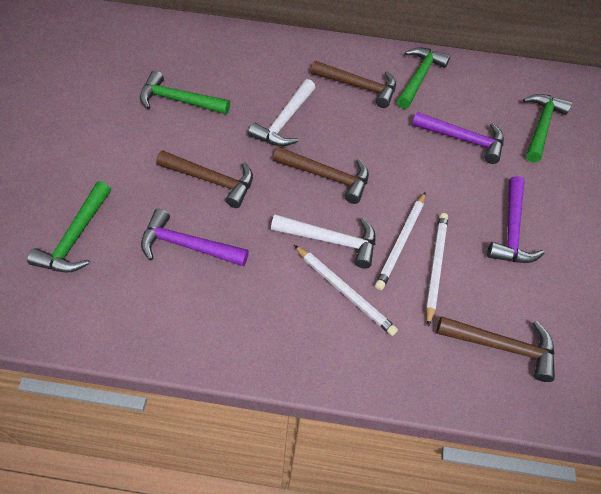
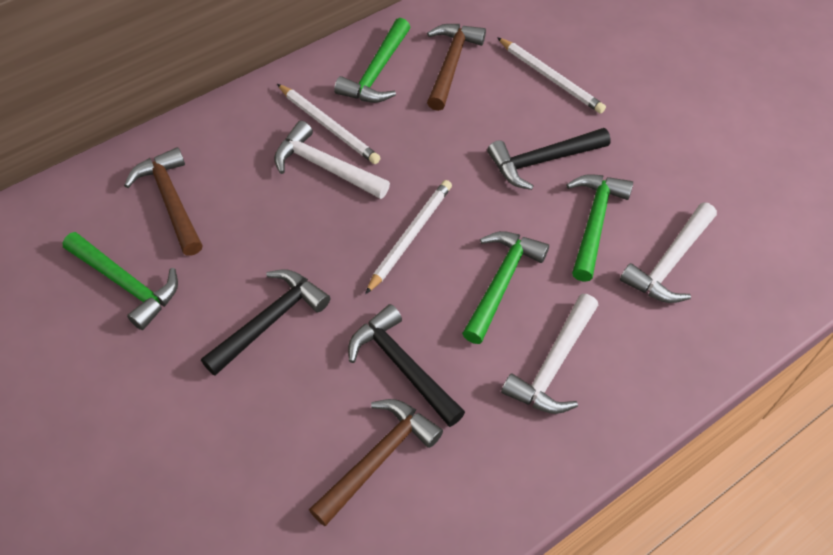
black hammer: none = 0 -> [201,269,330,376] [348,304,465,427] [487,128,611,190] = 3
brown hammer: [156,150,253,208] [273,147,369,204] [311,61,396,108] [436,316,555,382] = 4 -> [124,147,203,256] [309,399,443,526] [427,24,486,111] = 3
purple hammer: [141,209,249,266] [412,112,504,164] [487,176,544,263] = 3 -> none = 0
white hammer: [248,79,316,146] [271,214,375,269] = 2 -> [274,121,390,199] [501,294,598,414] [620,202,717,303] = 3

